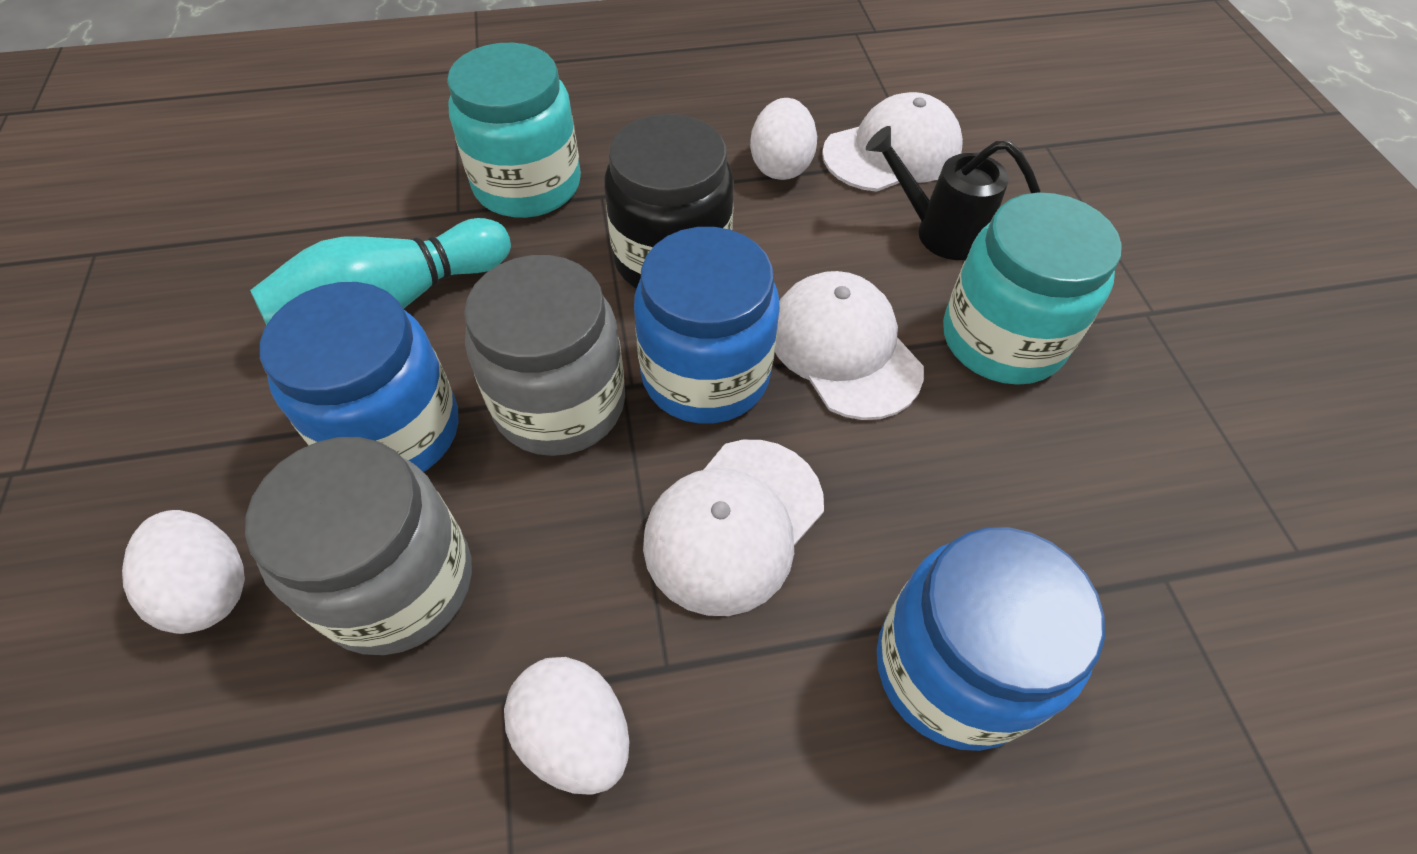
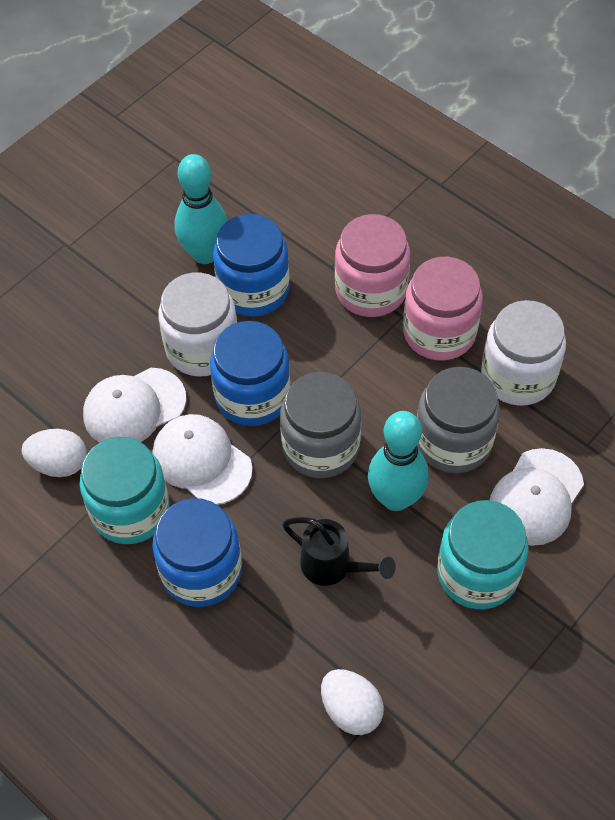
black jar: [604,114,734,289] = 1 -> none = 0
pink jar: none = 0 -> [335,214,410,317] [403,257,483,361] = 2
turquoise bowling pin: [250,218,511,325] = 1 -> [174,154,227,264] [368,411,429,511] = 2
white egg: [122,510,245,634] [504,657,630,795] [750,98,817,180] = 3 -> [22,429,87,477] [321,669,384,735] = 2
white jar: none = 0 -> [158,272,237,377] [481,300,566,406] = 2

